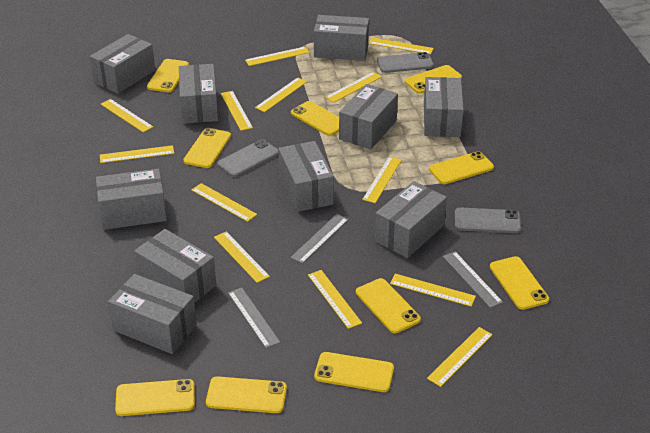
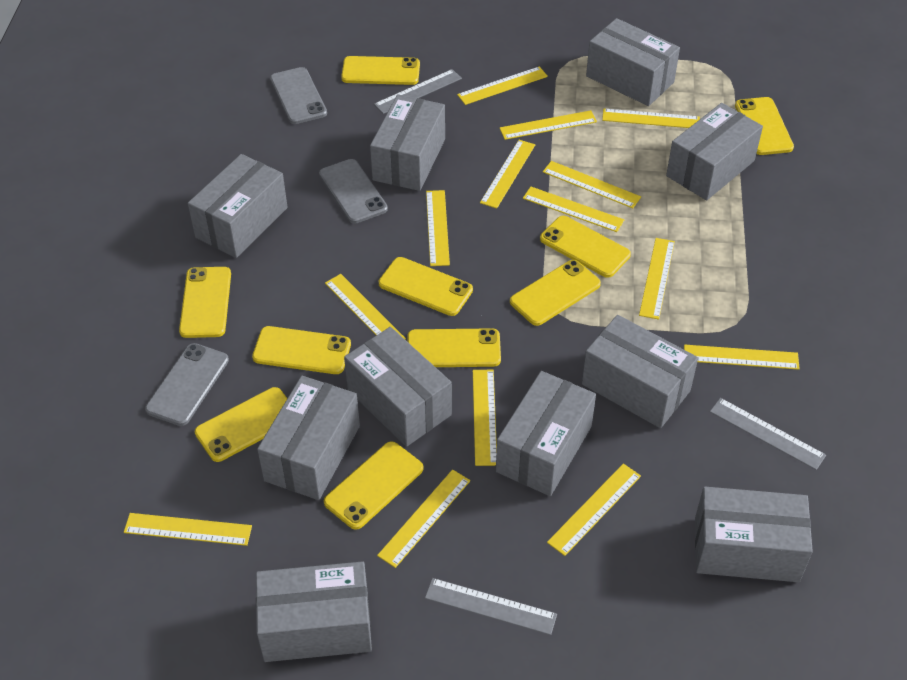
yellow ruler: [100,145,174,163] [101,99,153,132] [192,183,257,222] [214,231,270,283] [221,91,253,131] [245,47,310,66] [255,77,307,112] [308,270,362,329] [325,72,382,103] [362,157,401,203] [369,38,434,54] [390,274,476,307] [427,327,493,387] = 13 -> [124,513,252,546] [325,274,406,340] [377,469,470,568] [426,190,450,266] [457,67,548,105] [473,370,497,466] [480,140,535,209] [500,110,597,140] [523,187,624,232] [543,161,641,208] [547,464,641,556] [602,109,700,128] [639,238,675,319] [684,345,800,370] = 14

